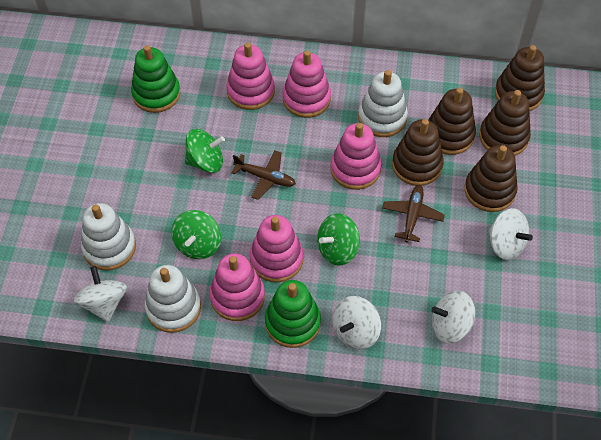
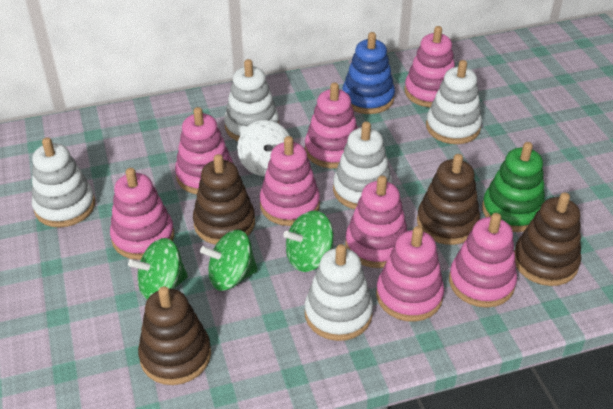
blue stacking toy: none = 0 -> [342,32,395,114] = 1
brown plane: [231,150,296,200] [382,185,445,242] = 2 -> none = 0
brown stacking toy: [392,119,444,186] [428,88,476,155] [464,145,518,212] [479,90,531,156] [495,45,545,111] = 5 -> [138,286,211,385] [193,154,255,245] [417,154,480,245] [514,192,581,286] = 4
green stacking toy: [131,45,180,113] [265,280,321,348] = 2 -> [482,142,545,232] = 1
pink stacking toy: [209,253,265,321] [226,42,275,110] [250,215,304,282] [283,50,331,118] [330,123,382,190] = 5 -> [110,168,174,260] [175,107,233,194] [259,136,320,226] [305,82,358,168] [345,176,408,268] [376,226,444,322] [404,26,455,107] [449,213,517,308] = 8
white spinning top: [74,266,127,322] [332,296,381,350] [431,291,475,344] [488,208,533,260] = 4 -> [237,120,290,176] = 1
white stacking toy: [81,203,136,270] [144,265,201,333] [358,70,408,137] = 3 -> [32,137,95,228] [224,59,279,141] [305,244,373,341] [333,121,393,209] [426,60,482,144] = 5

